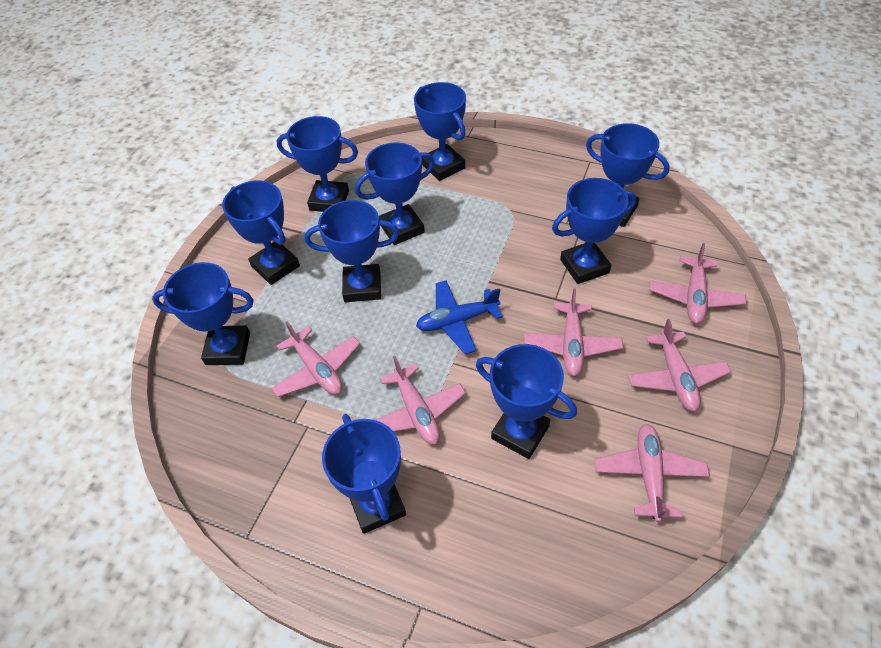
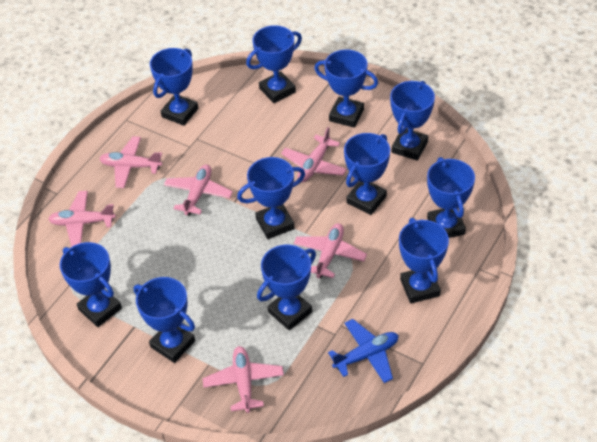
blue trophy: [152,262,254,365] [222,180,300,285] [277,116,358,212] [305,200,399,302] [322,414,406,534] [355,142,435,245] [414,82,466,181] [476,344,577,459] [552,178,636,284] [586,123,670,227] = 10 -> [60,242,122,327] [134,277,195,363] [150,48,198,126] [237,157,305,239] [246,25,302,103] [257,245,316,330] [314,50,378,128] [344,133,390,215] [390,81,435,161] [399,218,449,303] [427,157,475,238] = 11

